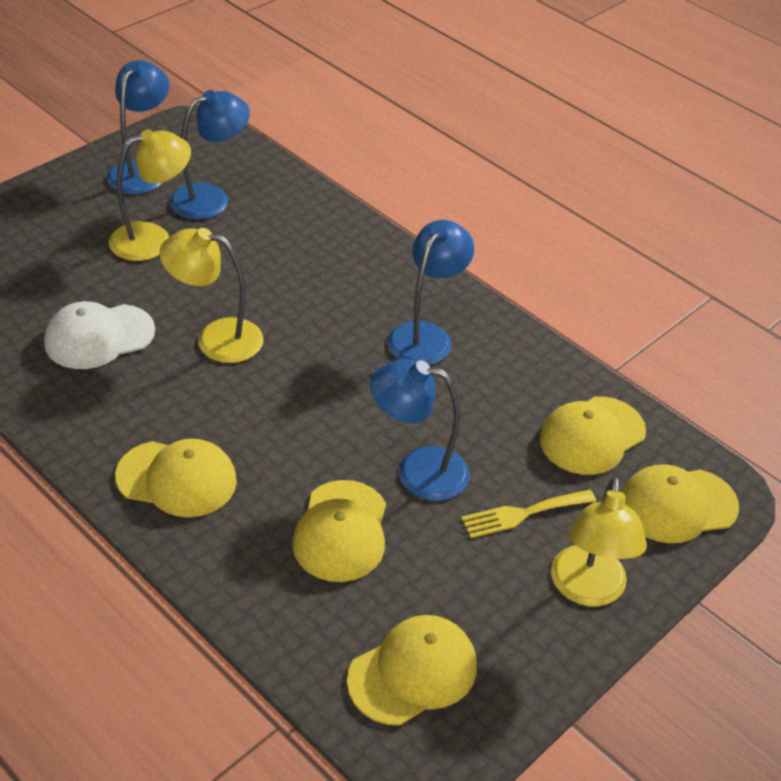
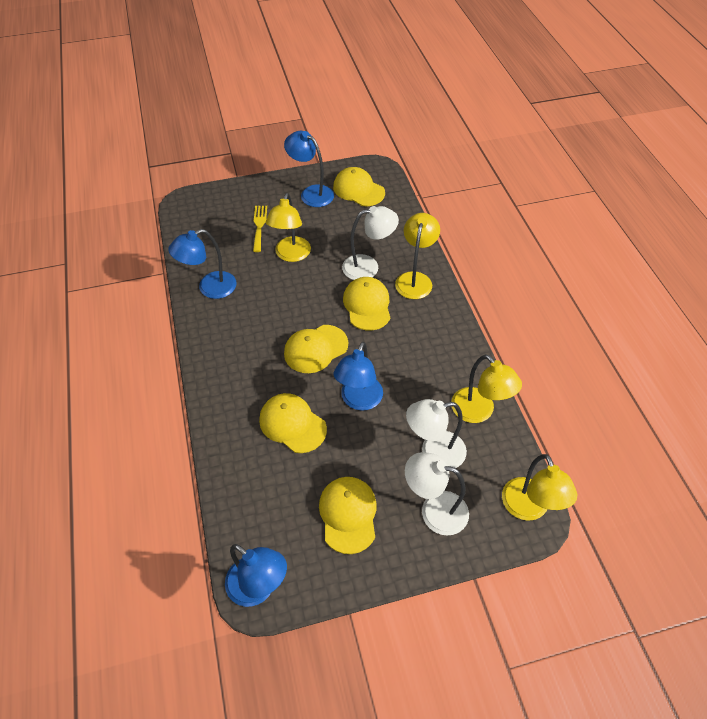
white cap: [44,301,155,369] = 1 -> none = 0
white lamp: none = 0 -> [342,206,399,280] [405,452,469,535] [406,399,467,468] = 3
yellow lamp: [109,129,191,261] [159,228,264,363] [551,477,647,607] = 3 -> [266,193,311,262] [395,213,440,299] [451,354,522,423] [502,454,577,521] = 4

